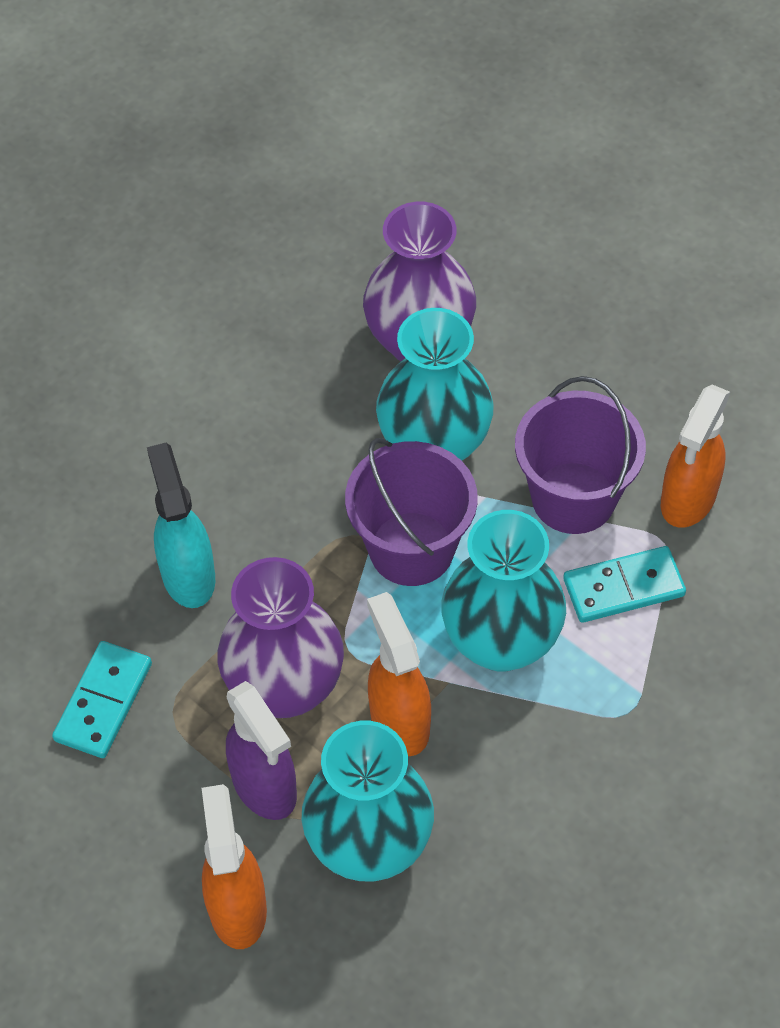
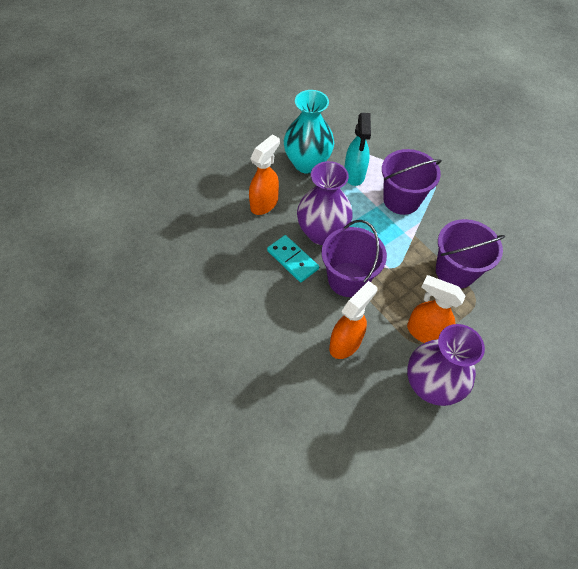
purple bucket: [345,438,478,586] [515,376,646,534] = 2 -> [322,220,387,297] [382,149,442,215] [436,219,505,289] = 3
purple spray bottle: [226,681,297,820] = 1 -> none = 0
turquoise domino: [52,641,152,758] [563,546,686,623] = 2 -> [267,235,319,282] = 1
turquoise vase: [302,721,434,881] [376,308,494,460] [441,510,566,672] = 3 -> [284,90,334,174] = 1

